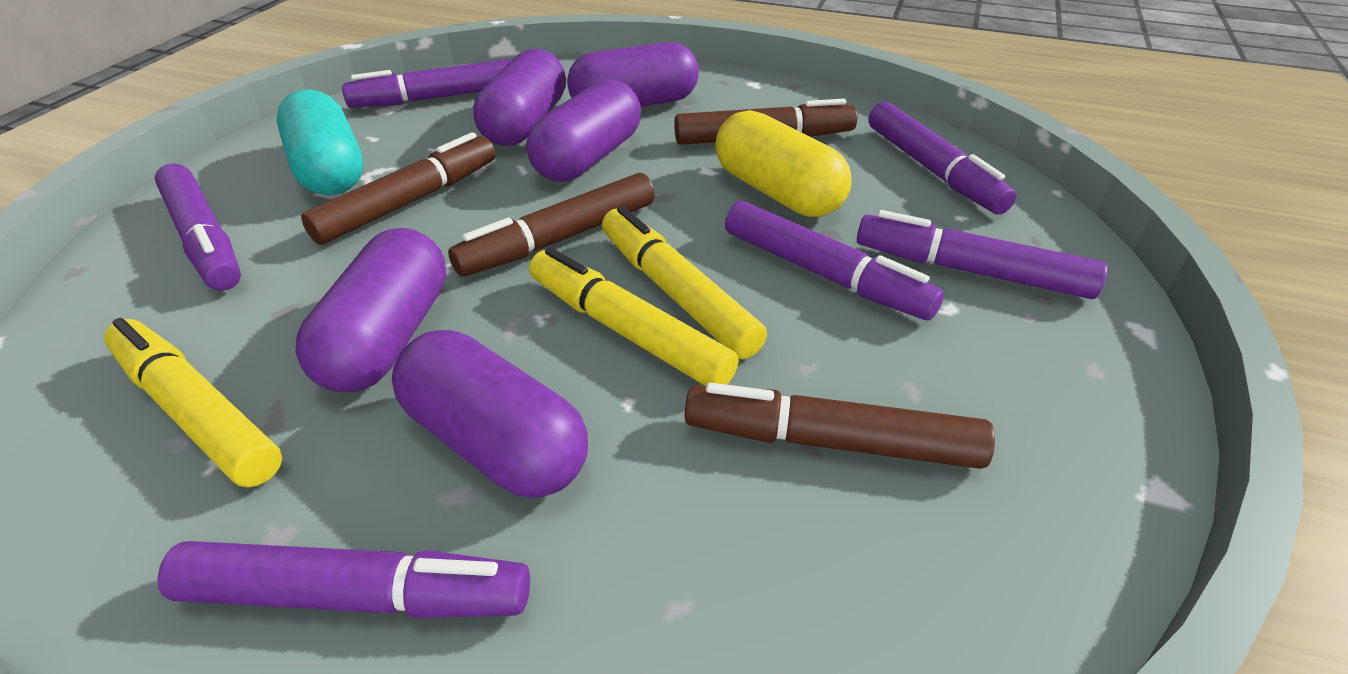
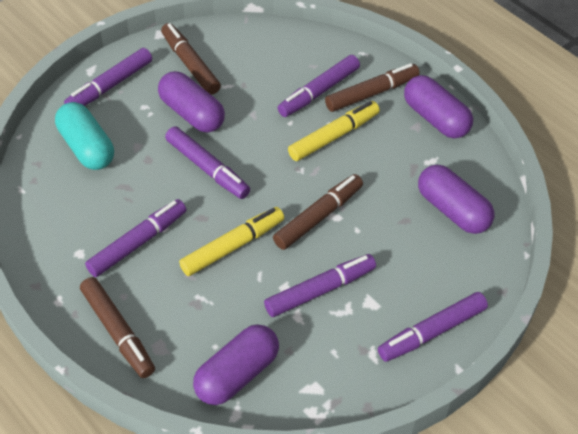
purple capsule: [296,228,446,392] [392,330,588,498] [473,49,566,146] [526,79,641,181] [567,42,699,107] = 5 -> [158,71,225,133] [193,324,279,405] [404,75,473,139] [418,165,495,234] = 4
yellow capsule: [715,110,852,217] = 1 -> none = 0
yellow marker: [104,318,282,488] [529,247,739,386] [602,206,767,359] = 3 -> [179,207,284,276] [288,101,380,161] = 2

